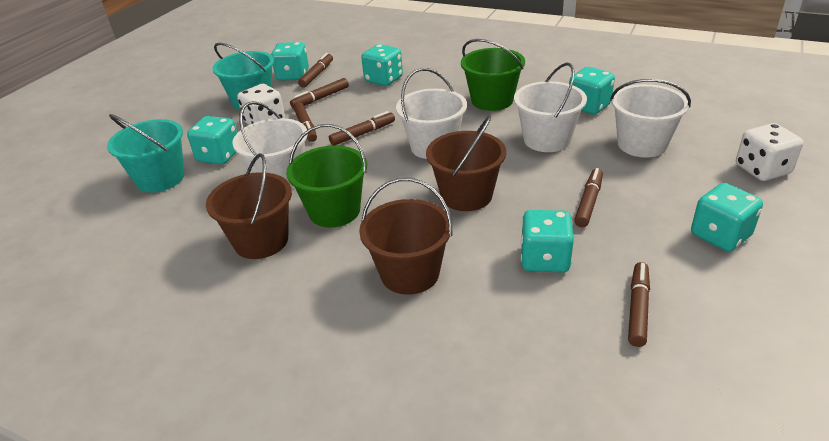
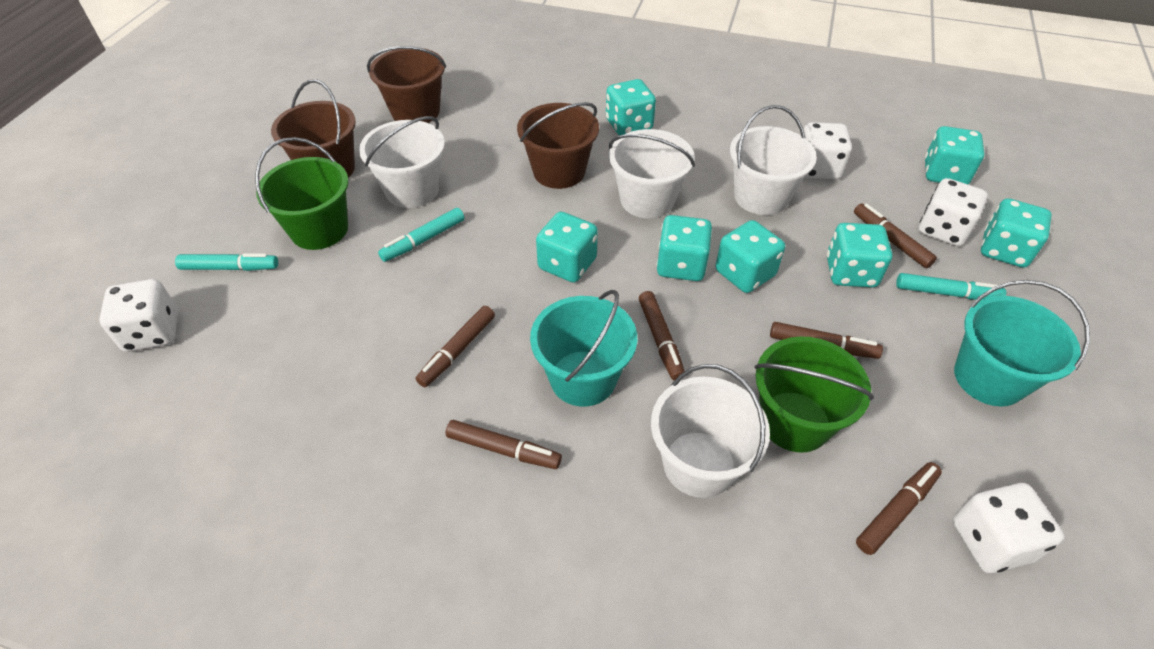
turquoise dice: [187,116,237,165] [271,42,309,81] [361,44,403,86] [521,210,574,273] [569,67,615,115] [691,183,763,252] = 6 -> [536,212,598,283] [606,79,656,135] [656,215,712,281] [715,220,785,293] [827,223,892,288] [925,126,985,185] [981,198,1052,268] = 7
turquoise marker: none = 0 -> [175,253,278,271] [378,208,464,262] [896,273,1006,300] = 3
white dice: [237,84,285,125] [736,123,803,181] = 2 -> [99,279,178,352] [804,122,852,179] [919,178,988,246] [953,483,1064,573] = 4

